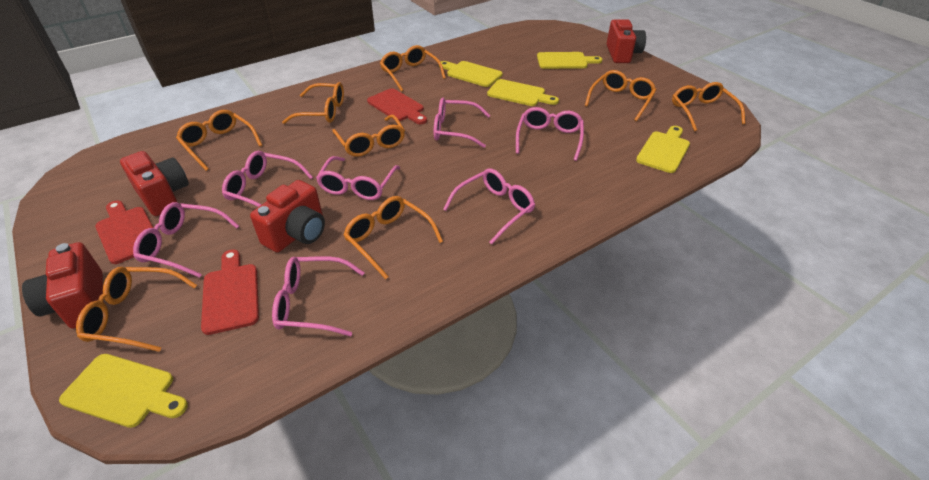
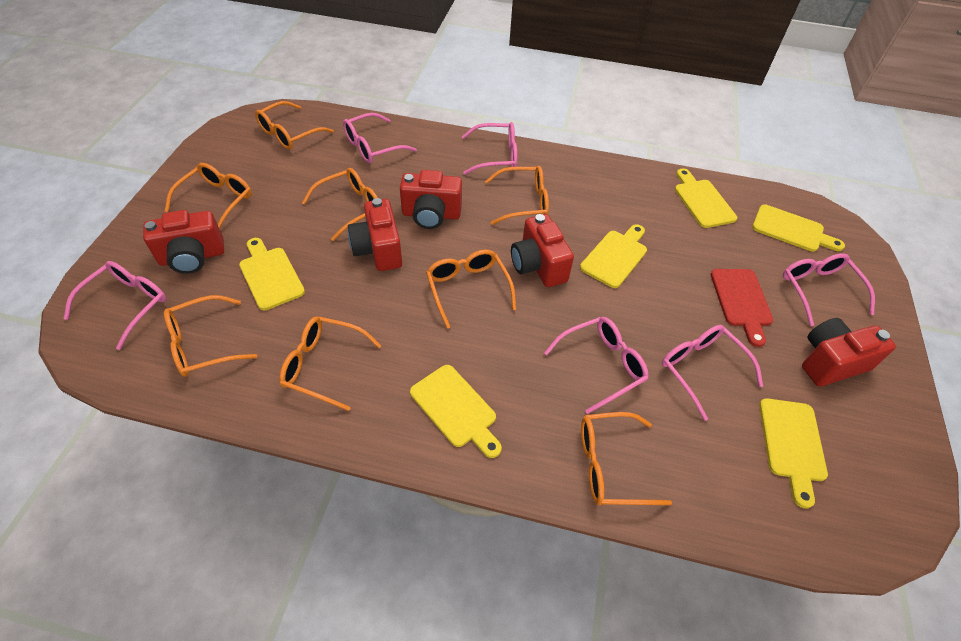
pink glasses: [133,202,239,278] [222,151,313,207] [272,256,365,336] [316,156,400,200] [434,98,490,148] [443,168,535,244] [516,107,584,161] = 7 -> [63,261,166,350] [343,113,417,163] [462,122,517,175] [544,317,648,414] [662,325,763,421] [783,253,875,326] = 6
red camera: [22,242,104,329] [120,151,189,216] [250,180,325,252] [607,19,646,63] = 4 -> [143,210,224,274] [348,198,402,271] [400,170,462,229] [511,214,574,287] [802,318,896,387] = 5
red cutting board: [95,201,154,264] [201,250,259,335] [367,88,427,124] = 3 -> [711,269,773,347] = 1
yellow cutting board: [59,354,188,428] [439,61,502,87] [487,79,559,106] [537,52,602,69] [636,126,690,173] = 5 -> [239,238,305,310] [410,365,502,458] [580,224,647,288] [675,168,737,228] [752,204,845,252] [759,398,828,509] = 6

